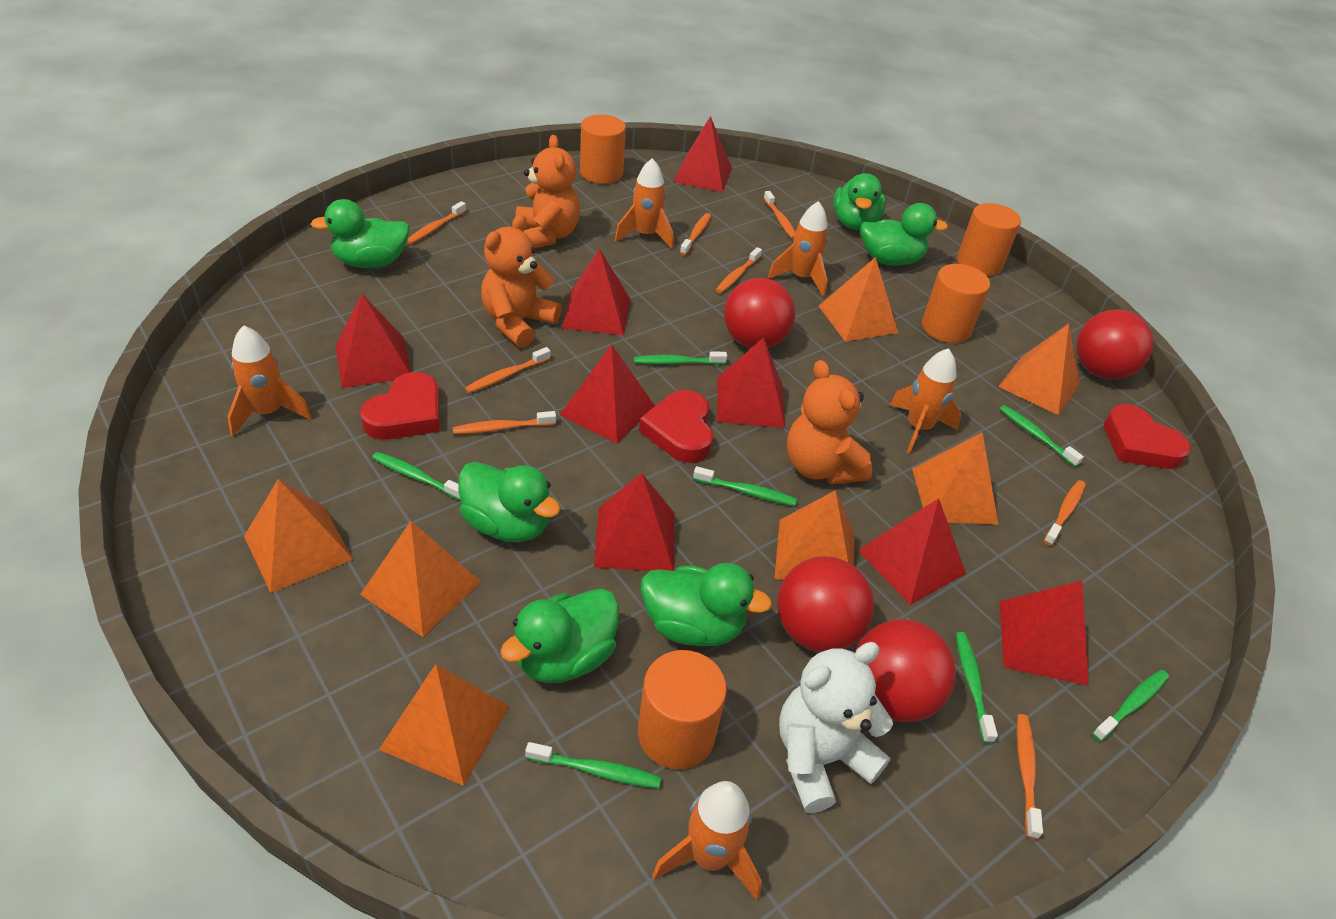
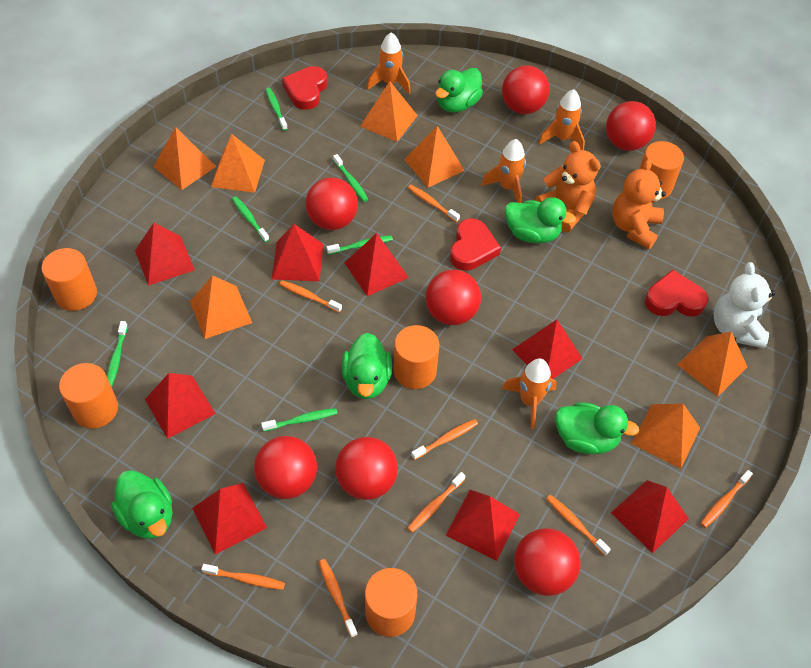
green duck: [311,199,410,268] [458,462,561,542] [500,589,619,683] [641,563,772,646] [833,173,886,230] [860,203,948,266] = 6 -> [111,470,173,539] [342,333,392,399] [435,68,483,113] [505,197,576,243] [555,402,639,454] = 5
green toothbrush: [372,452,461,500] [525,742,662,788] [634,352,727,365] [693,466,797,506] [956,632,998,744] [1000,405,1084,467] [1092,670,1169,741] = 7 -> [107,321,128,387] [232,197,269,242] [261,408,338,431] [265,88,288,131] [326,235,393,255] [333,154,369,202] = 6
orange cylinder: [580,115,626,184] [638,650,727,769] [922,264,990,343] [957,203,1021,276] = 4 -> [41,248,97,311] [59,363,118,429] [365,568,417,637] [394,325,439,389] [640,141,684,200] = 5
orange rocket: [227,325,312,437] [615,158,674,249] [652,781,762,900] [768,201,828,297] [890,348,961,454] = 5 -> [367,32,411,94] [481,139,526,203] [502,359,557,429] [538,89,585,150] = 4
orange teddy bear: [481,214,562,348] [515,135,580,248] [787,360,872,485] = 3 -> [536,141,601,232] [612,159,666,249] = 2
red ball: [724,278,795,348] [777,556,874,652] [855,619,956,722] [1076,309,1153,379] = 4 -> [254,436,317,499] [305,178,358,230] [335,437,398,500] [426,270,481,325] [502,65,550,114] [514,528,581,596] [606,101,656,151] = 7

